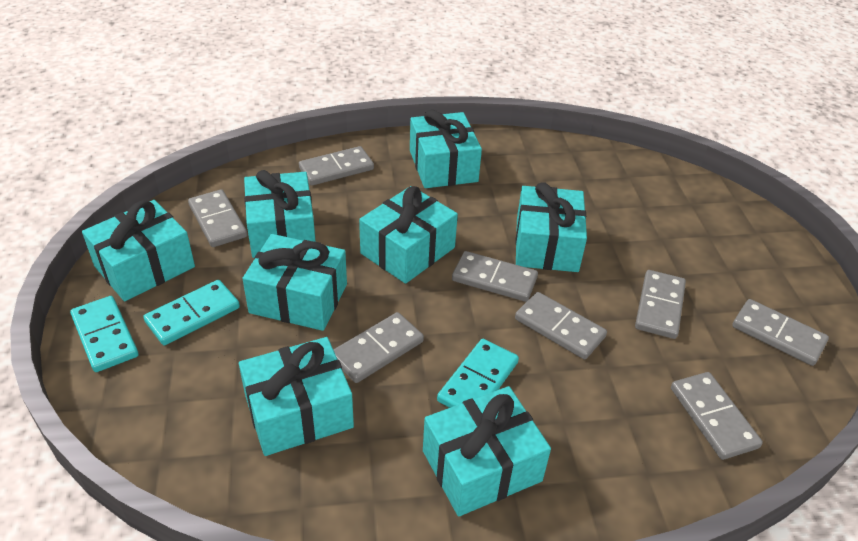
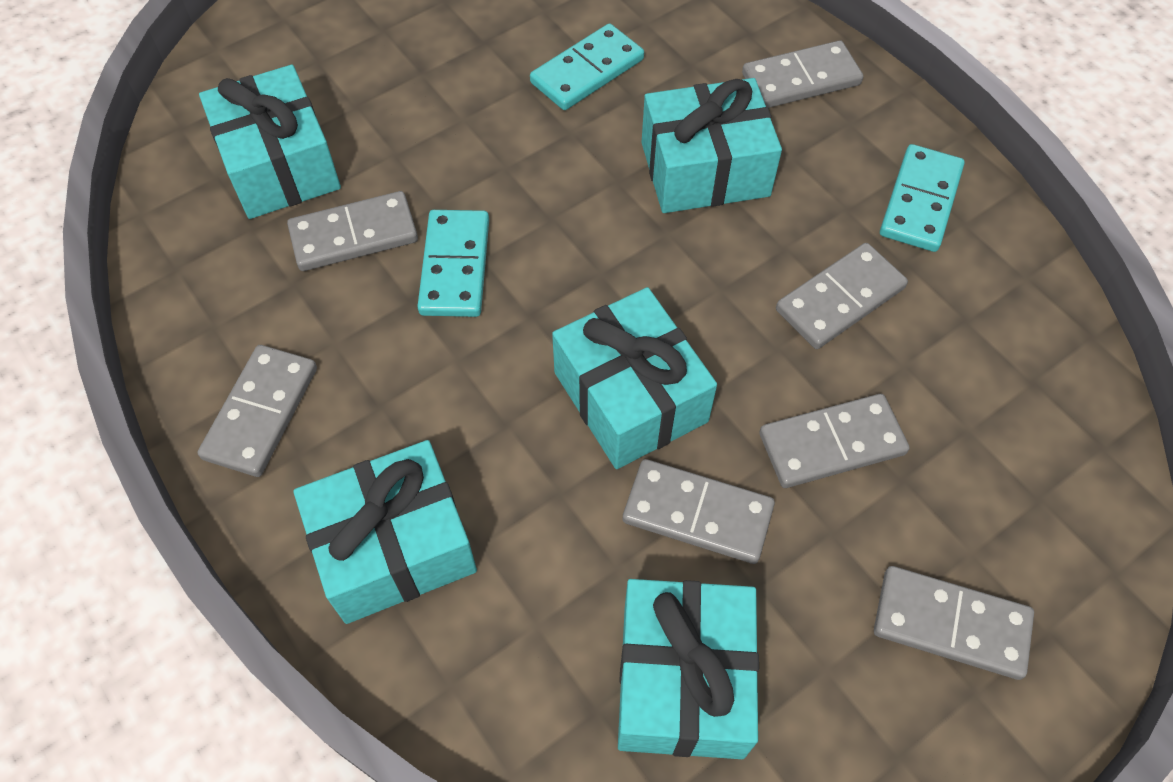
grey domino: [188,189,247,247] [299,146,374,186] [333,312,424,383] [452,251,538,302] [515,292,607,359] [635,270,686,339] [671,372,763,460] [732,299,829,366] = 8 -> [198,345,317,477] [287,191,418,271] [623,459,775,564] [742,40,863,108] [759,394,910,488] [776,243,908,349] [874,566,1034,680] = 7
turquoise gift: [82,200,195,301] [239,337,354,456] [242,234,347,331] [244,170,316,258] [359,186,458,284] [410,109,482,188] [423,386,551,517] [515,183,587,272] = 8 -> [199,65,341,219] [293,440,477,624] [552,287,717,469] [618,579,759,759] [641,78,782,213] = 5

